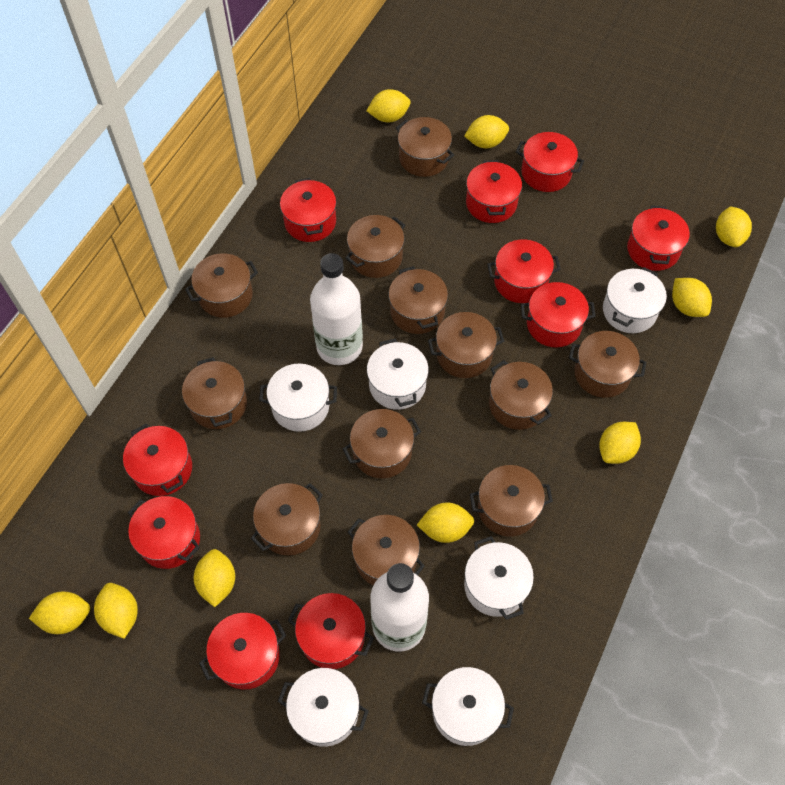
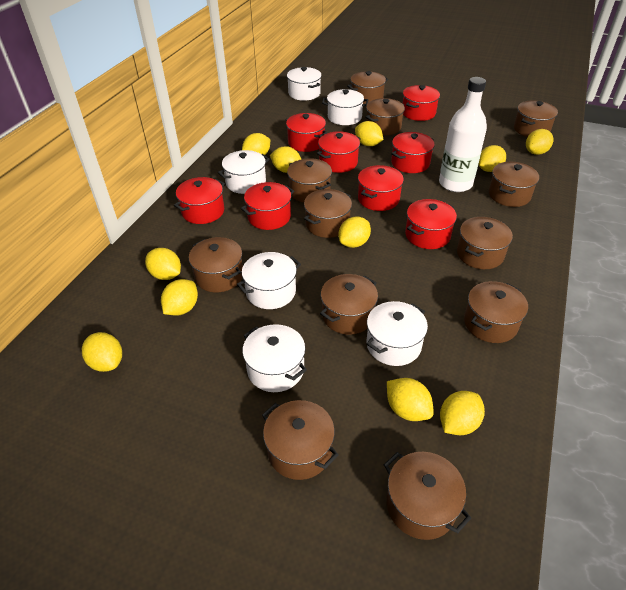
red pot: [123,423,192,496] [128,496,200,569] [199,613,286,689] [280,178,336,242] [288,593,374,669] [466,160,522,223] [487,239,561,303] [516,132,584,192] [521,282,596,347] [627,206,690,271] = 10 -> [174,177,225,224] [241,182,294,230] [286,113,327,152] [317,131,361,173] [358,165,404,211] [391,132,435,173] [403,85,440,121] [405,199,457,249] = 8
white bottle: [310,253,363,365] [370,563,429,652] = 2 -> [439,77,487,192] = 1
yellow lemon: [29,592,90,634] [94,583,138,639] [194,549,235,607] [367,89,411,122] [417,503,474,543] [464,115,509,148] [599,422,641,464] [672,278,712,317] [716,207,752,247] = 9 -> [82,332,122,372] [145,248,181,280] [161,279,198,316] [242,133,270,155] [270,146,301,173] [339,217,371,248] [355,121,383,146] [387,378,434,421] [440,391,485,435] [478,145,506,172] [526,129,554,155] = 11

